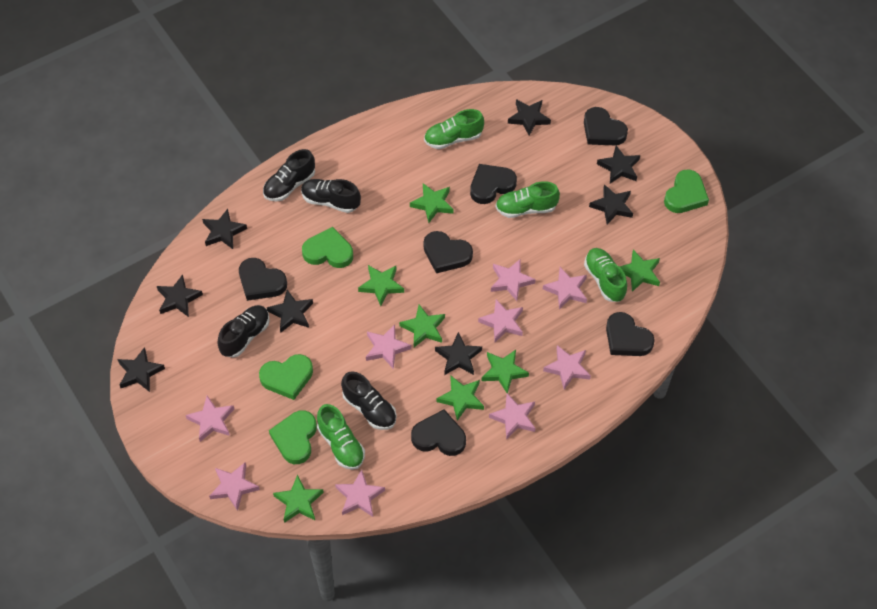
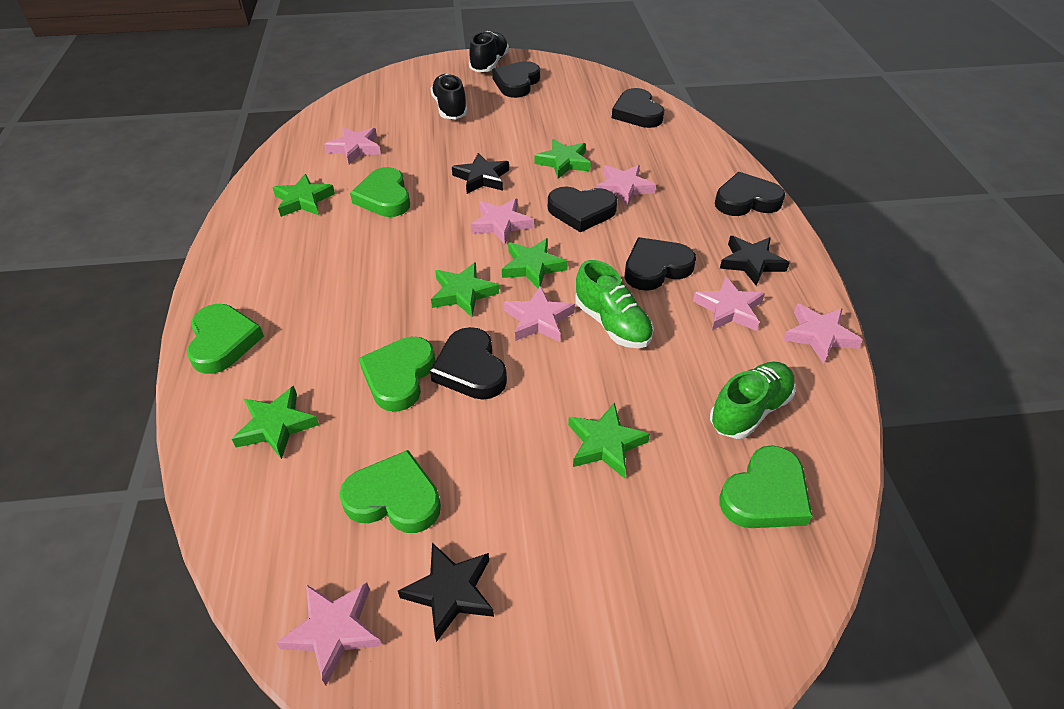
black shoe: [217,305,270,358] [263,149,315,201] [301,179,361,213] [341,371,397,430] = 4 -> [431,74,468,119] [469,31,509,72] = 2
black star: [117,347,165,392] [157,274,203,317] [202,209,247,249] [267,290,313,333] [435,332,482,375] [508,99,551,136] [589,184,633,225] [597,146,640,184] = 8 -> [398,543,494,642] [452,153,509,194] [720,236,789,286] = 3
green heart: [259,354,313,400] [269,410,317,464] [302,227,353,268] [664,170,709,213] = 4 -> [187,304,264,374] [339,450,441,533] [350,167,410,217] [359,337,435,412] [719,445,812,528] = 5
green shoe: [317,404,365,470] [424,109,484,149] [496,181,560,218] [584,248,627,302] = 4 -> [575,260,654,348] [710,362,796,439] = 2
green star: [273,475,324,523] [358,265,404,306] [399,305,445,347] [410,183,454,223] [436,376,484,421] [481,350,529,393] [620,250,660,292] = 7 -> [232,386,319,459] [272,174,335,217] [431,262,499,317] [502,238,568,288] [535,139,591,179] [568,402,650,479] = 6
pink star: [186,396,234,442] [209,463,260,511] [335,469,385,517] [366,325,411,369] [478,299,523,342] [489,393,536,440] [491,259,536,301] [543,267,587,309] [543,345,591,390] = 9 -> [276,583,382,686] [324,127,381,164] [470,198,533,245] [504,286,575,342] [596,165,656,207] [693,276,765,331] [784,303,862,364] = 7

